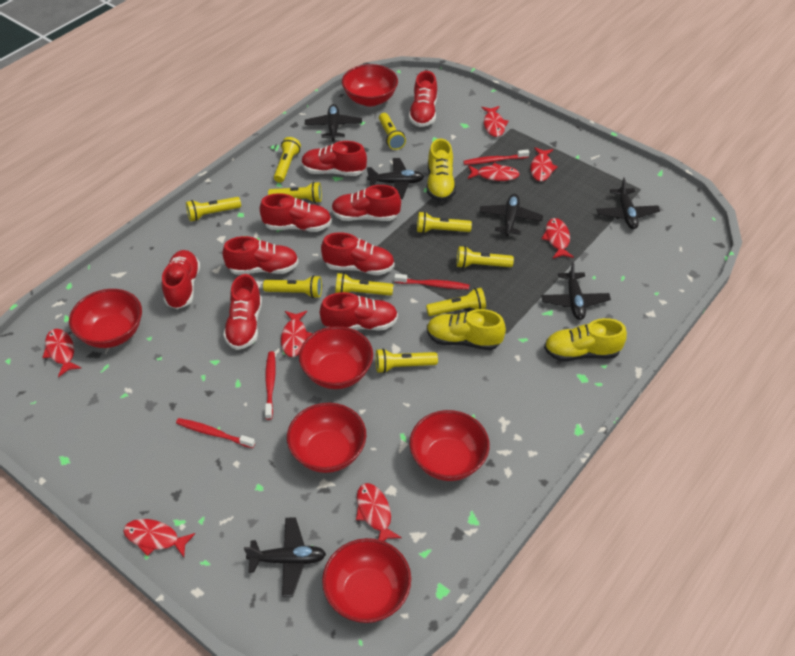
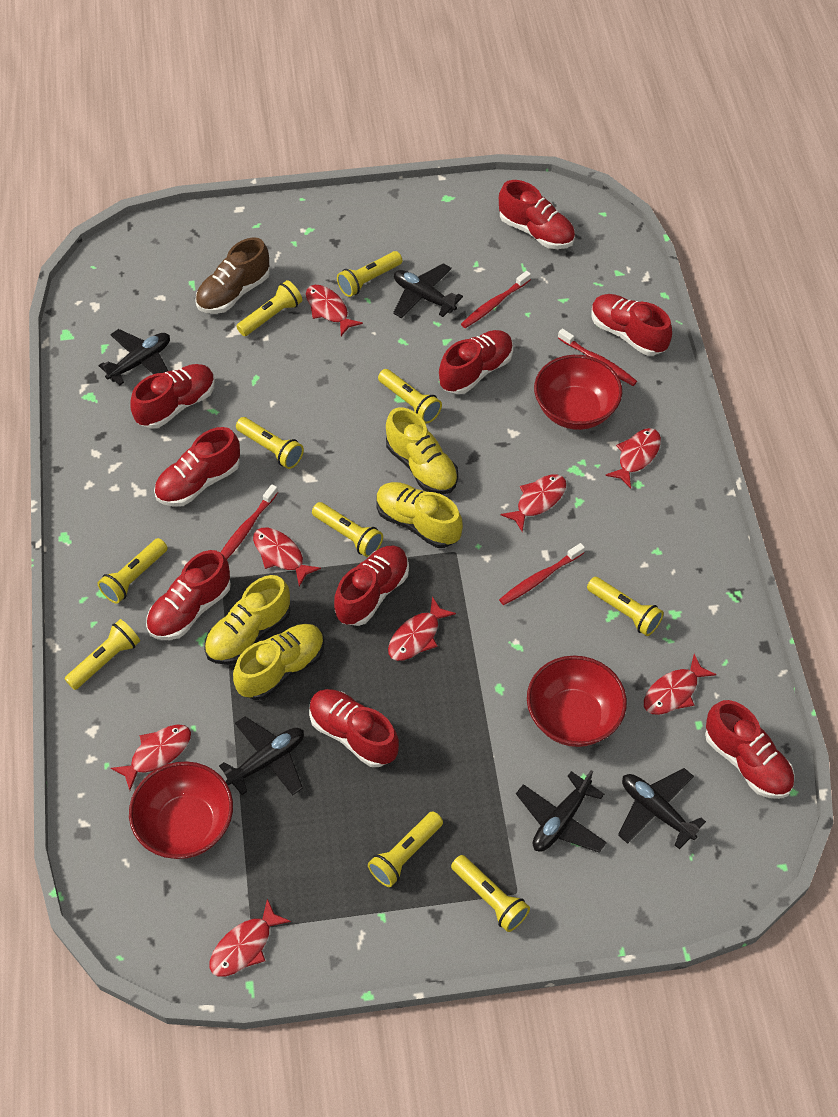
black plane: [244,517,326,597] [305,104,362,142] [367,158,424,199] [479,194,543,237] [541,261,611,320] [596,178,660,229] = 6 -> [98,329,170,386] [219,717,304,795] [393,263,463,318] [516,770,607,853] [618,768,706,850] = 5
brown shoe: none = 0 -> [195,237,270,314] = 1
red bowl: [69,289,142,348] [287,403,366,473] [299,326,373,389] [322,538,411,623] [342,64,398,107] [409,410,490,481] = 6 -> [129,761,233,859] [527,656,627,747] [534,355,622,430] = 3
yellow shoe: [427,138,456,201] [427,309,506,350] [544,318,627,362] = 3 -> [204,575,291,665] [233,624,324,700] [376,482,463,548] [386,407,458,495] = 4

